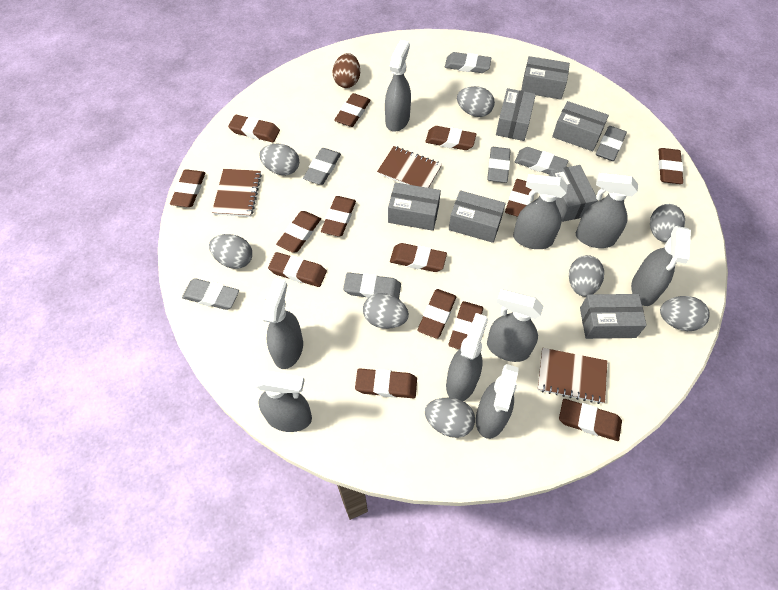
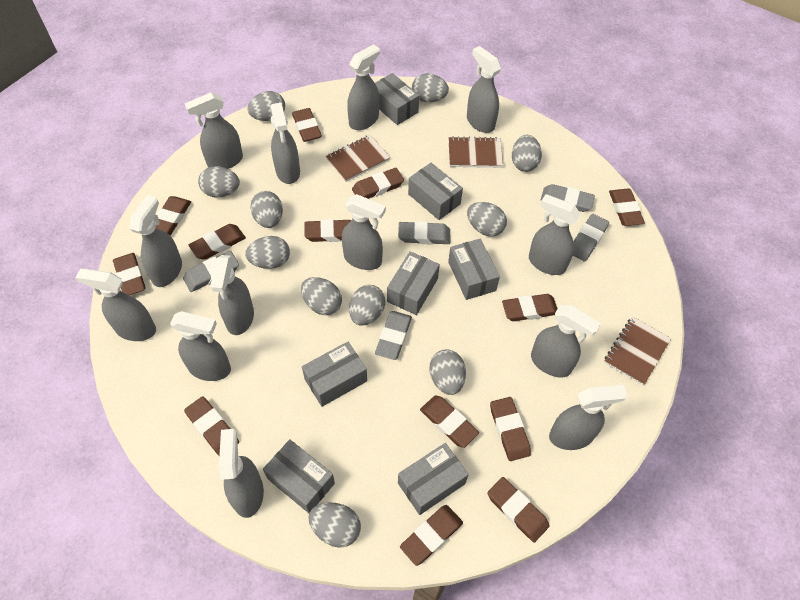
brown egg: [332,53,360,88] = 1 -> none = 0
brown eraser: [170,169,205,207] [228,115,280,142] [268,252,327,287] [276,211,321,253] [321,196,356,237] [334,93,370,127] [355,368,417,399] [390,243,447,272] [417,289,456,339] [425,126,476,150] [449,301,483,349] [505,179,531,217] [559,399,622,441] [658,148,684,184] = 14 -> [113,253,146,295] [155,196,191,235] [184,396,239,456] [188,224,246,260] [292,108,322,142] [305,219,351,242] [352,168,404,199] [400,505,463,566] [420,396,479,448] [487,477,550,543] [490,397,531,461] [502,294,558,321] [609,189,645,226] = 13
grey egg: [209,234,252,269] [259,144,299,176] [363,293,409,329] [425,398,475,438] [457,86,495,117] [569,255,604,297] [650,204,685,242] [660,296,710,331] = 8 -> [198,166,240,197] [245,236,290,269] [247,91,285,121] [250,191,283,228] [301,277,342,315] [309,503,361,548] [349,285,385,326] [412,73,449,102] [430,349,466,395] [467,202,507,236] [512,135,542,172] = 11
grey eraser: [182,278,239,310] [303,148,341,185] [343,272,401,299] [445,52,491,73] [487,147,511,183] [515,147,568,175] [596,126,627,161] = 7 -> [183,251,239,292] [375,311,412,360] [398,221,450,245] [541,184,595,212] [573,214,609,261] = 5
grey spray bottle: [254,370,312,432] [262,278,303,369] [385,40,411,132] [446,313,488,401] [476,364,519,439] [487,289,543,362] [513,174,568,249] [576,173,638,248] [631,226,691,306] = 9 -> [75,268,156,341] [129,195,182,287] [170,311,231,381] [185,92,243,169] [210,255,254,335] [219,429,264,518] [271,103,300,184] [342,194,386,270] [347,44,380,130] [467,46,501,133] [529,194,581,275] [531,305,601,377] [549,385,627,450] = 13

